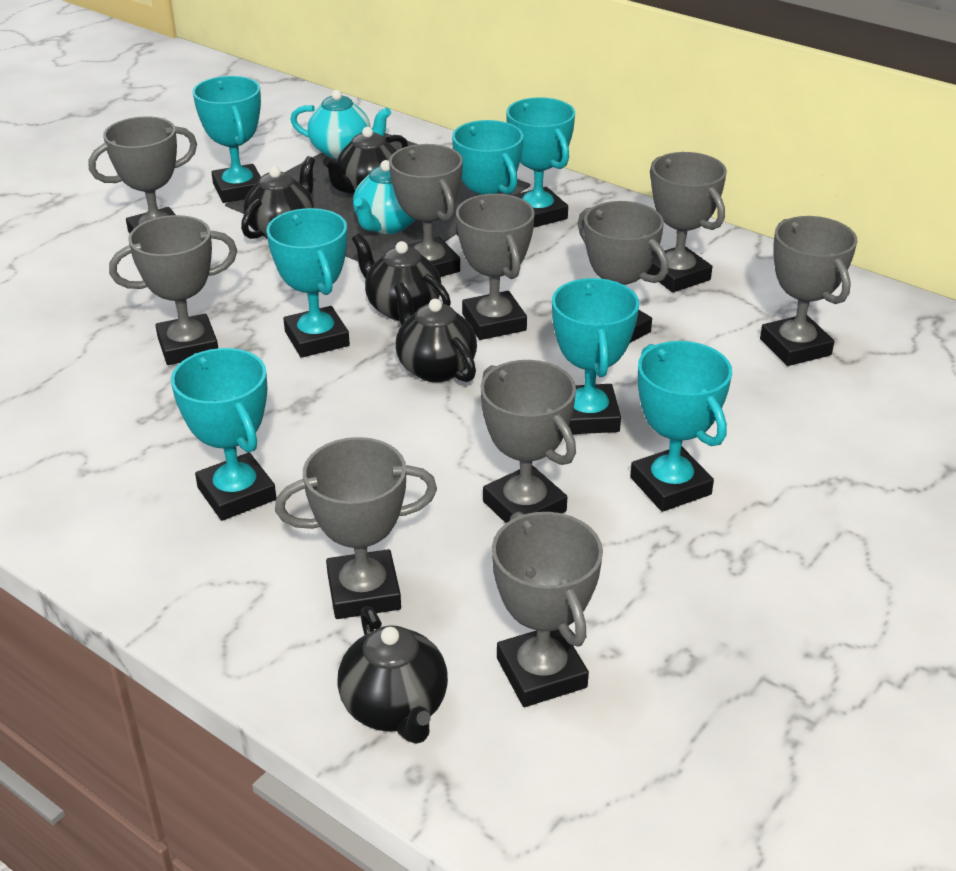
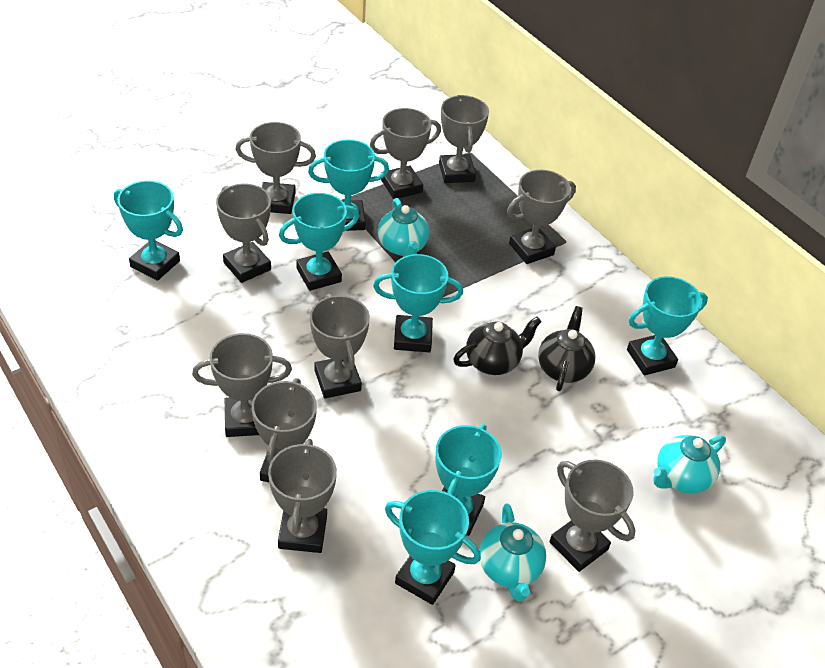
black teapot: [241,156,315,239] [323,127,408,194] [337,606,448,744] [352,233,451,321] [394,283,477,382] = 5 -> [453,317,542,375] [538,306,595,391] = 2
turquoise teapot: [290,90,391,158] [353,160,416,234] = 2 -> [378,198,429,257] [479,504,546,601] [653,435,726,493] = 3

